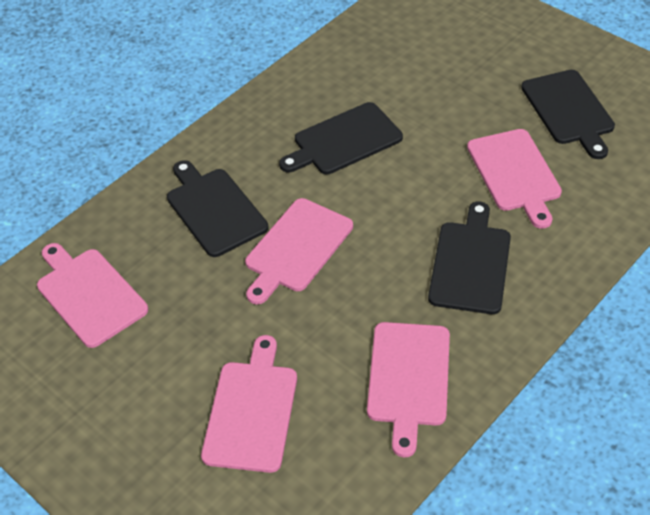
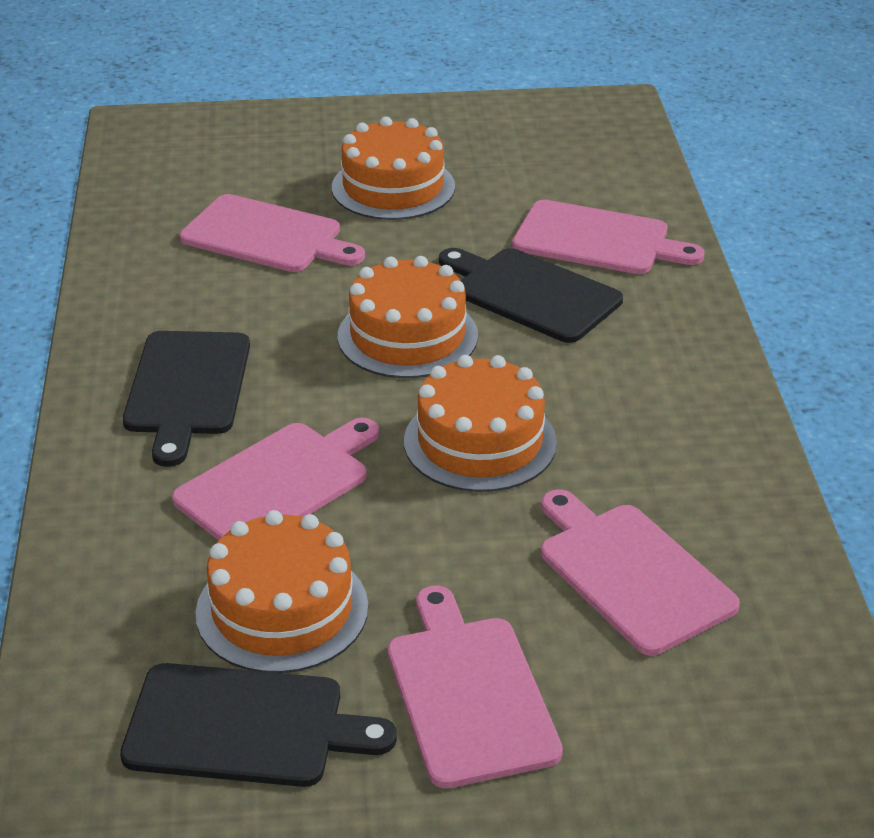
black cutting board: [167,160,268,257] [279,102,403,174] [428,202,511,314] [521,70,615,159] = 4 -> [120,663,397,787] [123,331,250,467] [439,248,623,343] = 3
orange cake: none = 0 -> [196,510,368,673] [332,117,455,220] [338,256,478,378] [404,355,557,492] = 4

